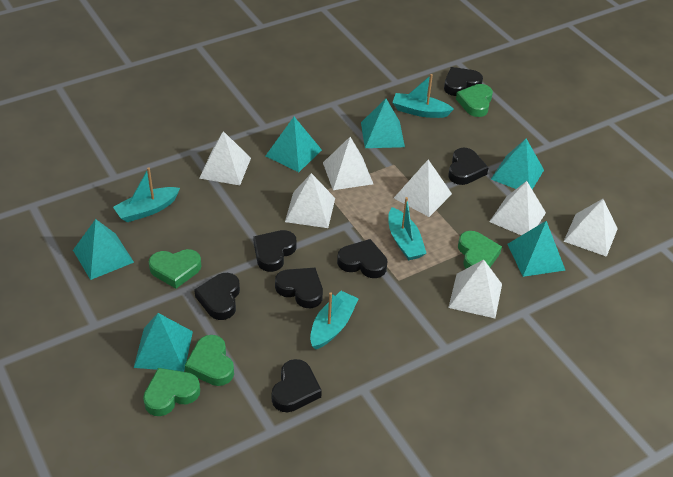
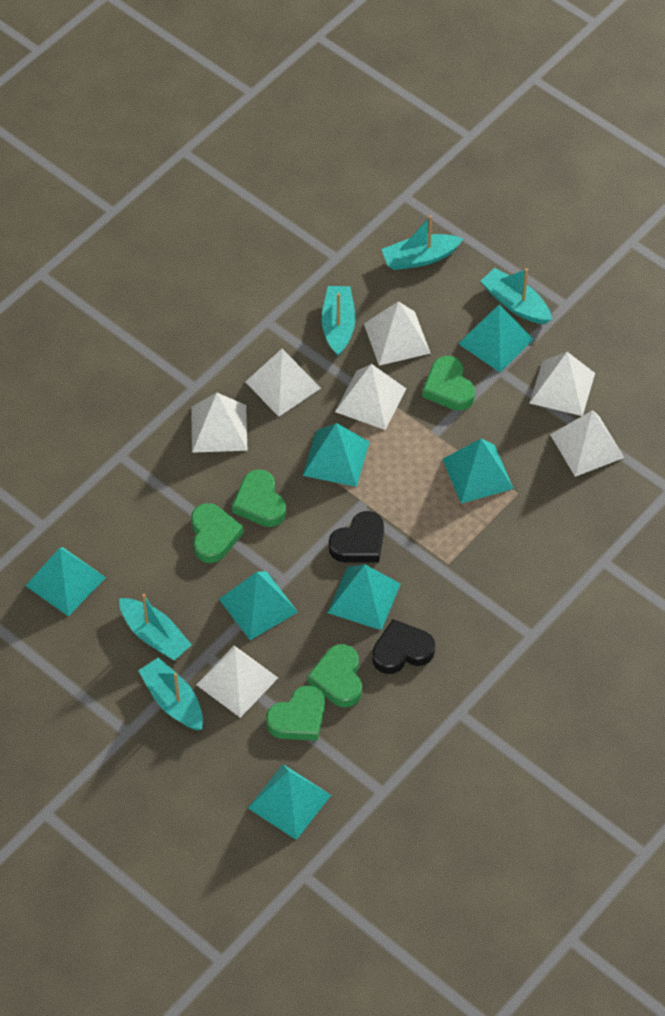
black heart: [194,273,240,320] [253,230,297,272] [272,359,322,412] [275,268,323,308] [337,239,388,278] [444,67,483,96] [448,148,489,185] = 7 -> [329,511,384,563] [372,619,435,674] = 2
turquoise boat: [113,167,180,222] [310,291,359,350] [388,197,427,261] [392,74,454,118] = 4 -> [119,594,192,661] [138,657,203,731] [322,286,356,356] [381,215,463,270] [480,268,552,324] = 5
turquoise pyramid: [73,219,134,280] [134,313,193,372] [266,117,322,172] [361,99,405,148] [491,139,544,189] [508,221,565,277] = 6 -> [26,547,106,616] [219,571,298,640] [248,764,331,840] [303,423,369,487] [328,564,401,630] [442,439,513,504] [458,304,534,372] = 7

